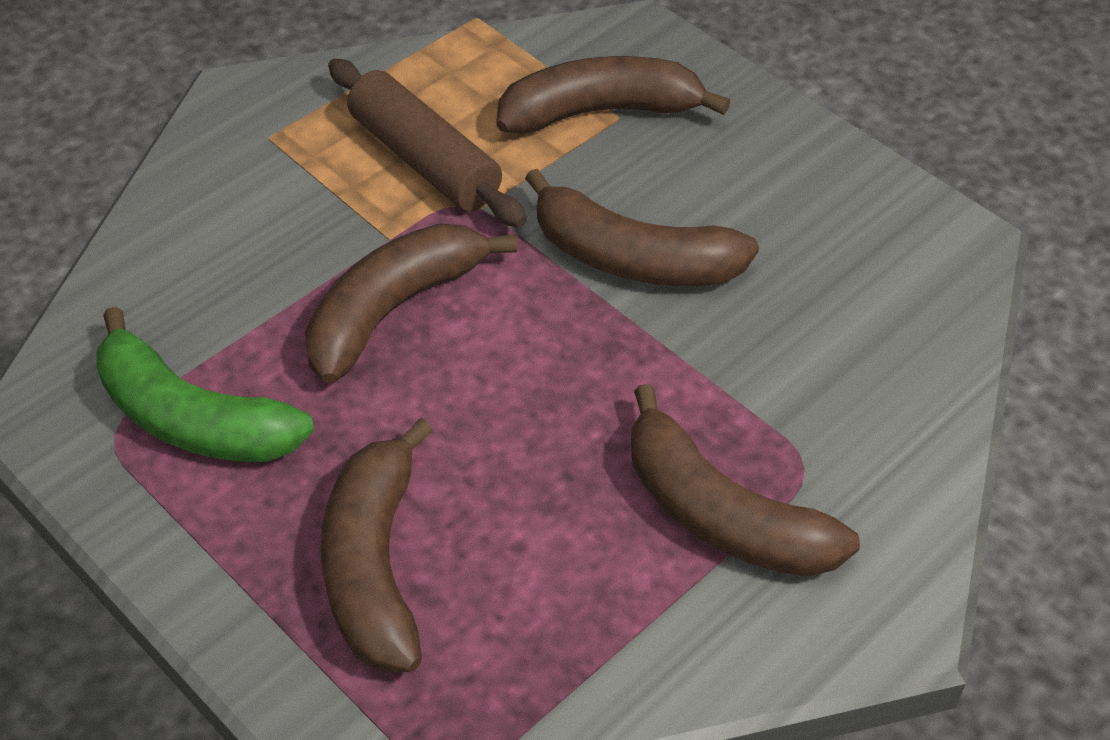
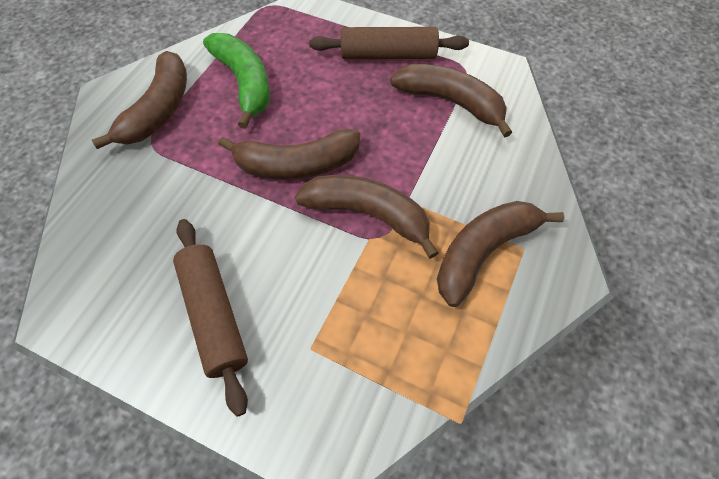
brown rolling pin: [328,59,527,227] = 1 -> [173,219,248,417] [309,27,469,59] = 2

